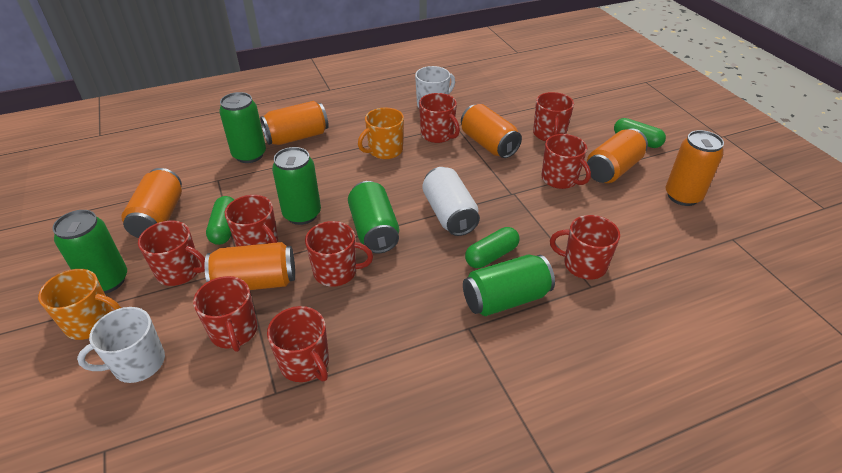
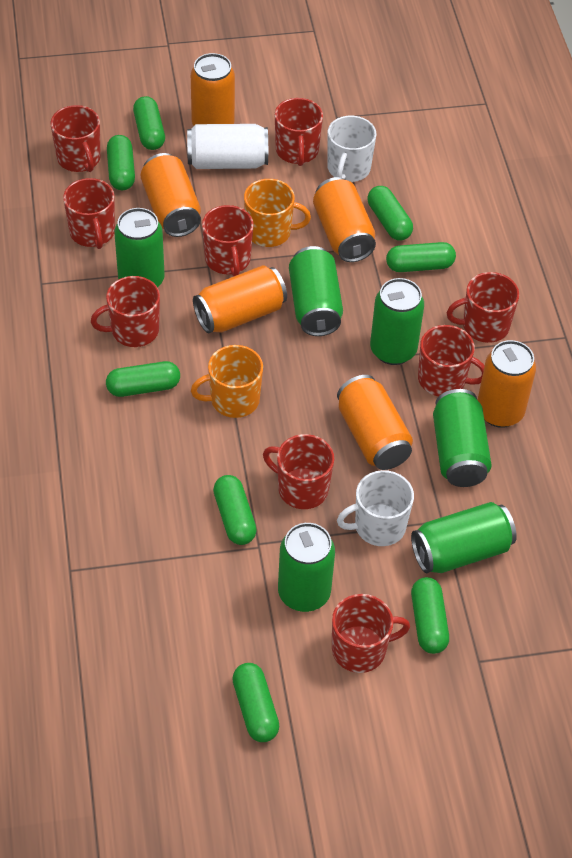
green can: [53,210,127,294] [219,92,266,163] [272,147,321,225] [348,181,399,253] [463,254,555,316] = 5 -> [114,208,165,287] [278,523,335,612] [289,246,343,336] [370,278,424,365] [411,502,517,573] [433,389,492,487] = 6
green capsule: [206,196,234,245] [465,227,519,268] [614,118,666,148] = 3 -> [106,361,180,397] [107,135,135,190] [133,96,165,150] [213,475,257,545] [232,663,279,742] [368,186,413,241] [386,242,456,272] [411,577,449,654] = 8

